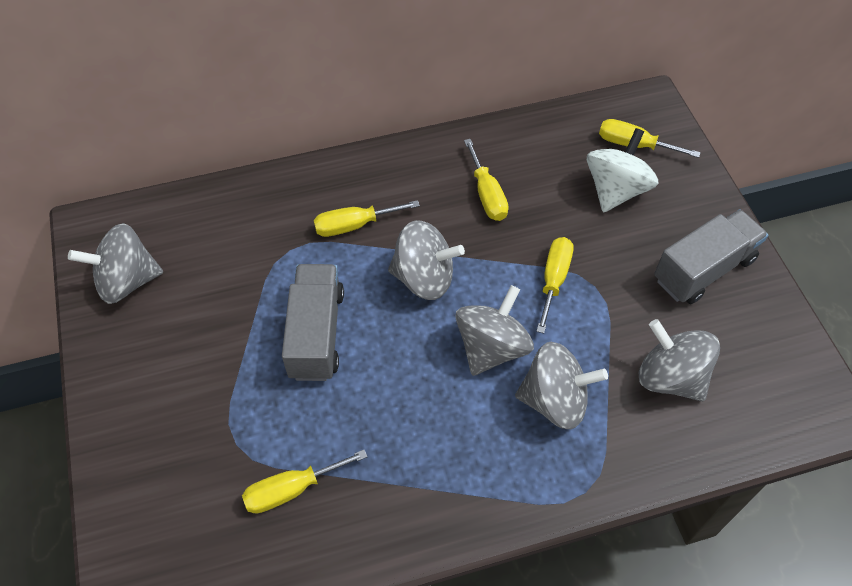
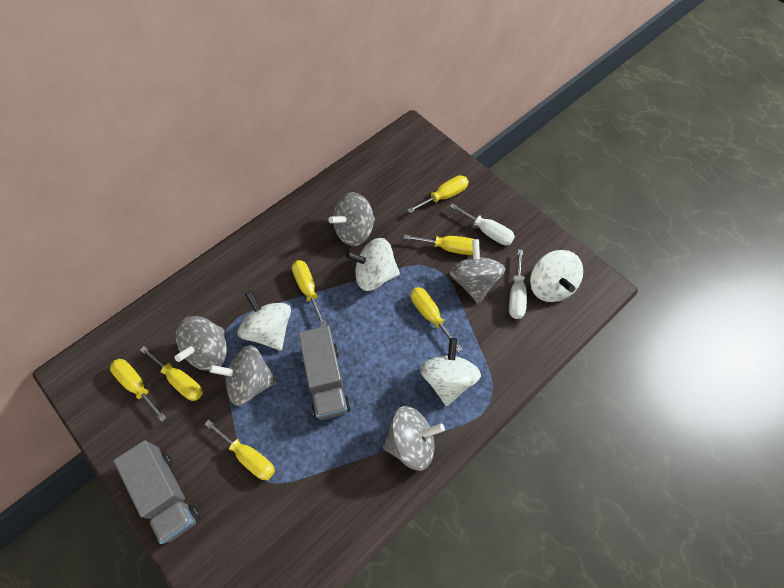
white screwdriver: none = 0 -> [450,203,515,245] [509,249,527,319] = 2
white spinning top: [587,128,658,212] = 1 -> [238,291,291,350] [346,238,400,291] [420,338,481,406] [530,250,583,302] = 4
yellow screwdriver: [242,450,367,513] [314,200,420,237] [464,139,509,221] [536,237,573,333] [599,119,701,158] = 5 -> [110,359,167,422] [140,346,203,401] [204,420,275,480] [292,260,326,327] [404,234,473,255] [407,175,469,213] [411,287,463,352] = 7

